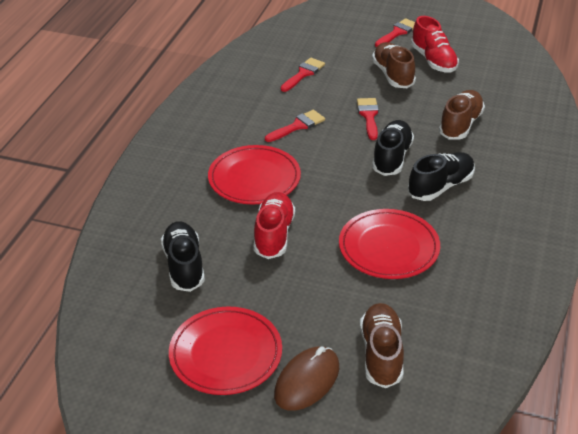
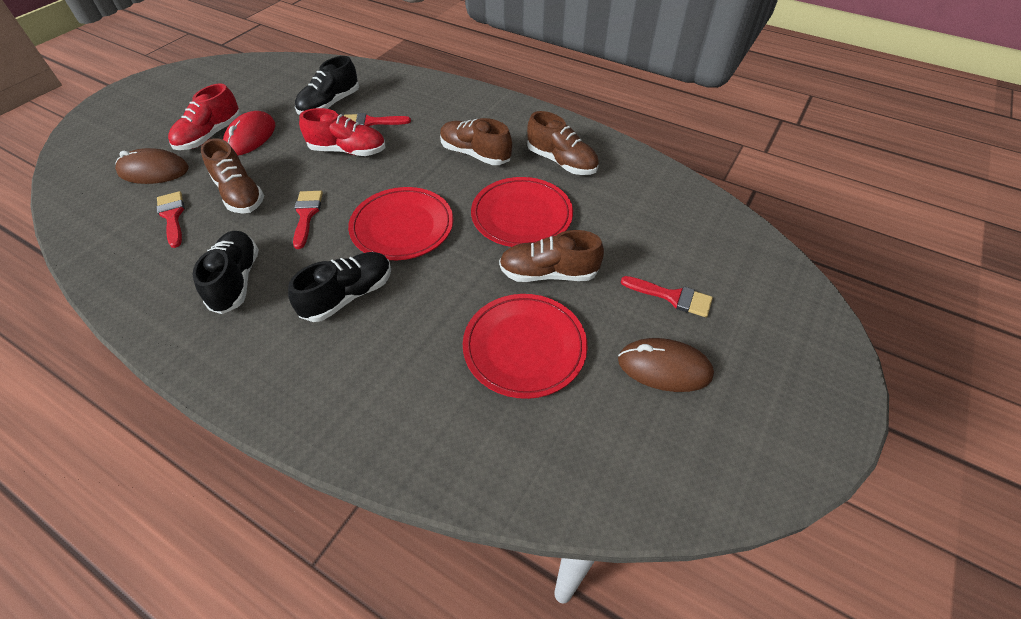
brown mouse: [274,346,339,411] = 1 -> [115,148,189,184] [618,338,714,392] = 2
brown shoe: [360,303,404,388] [372,42,416,88] [439,90,485,140] = 3 -> [201,138,264,214] [440,118,512,165] [499,230,604,282] [527,111,599,175] = 4
red mouse: none = 0 -> [223,111,275,155] = 1

